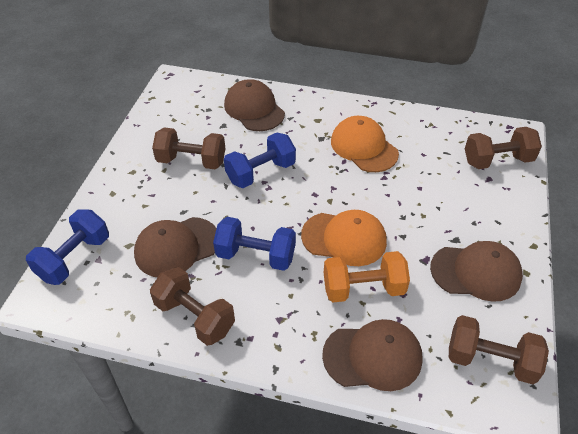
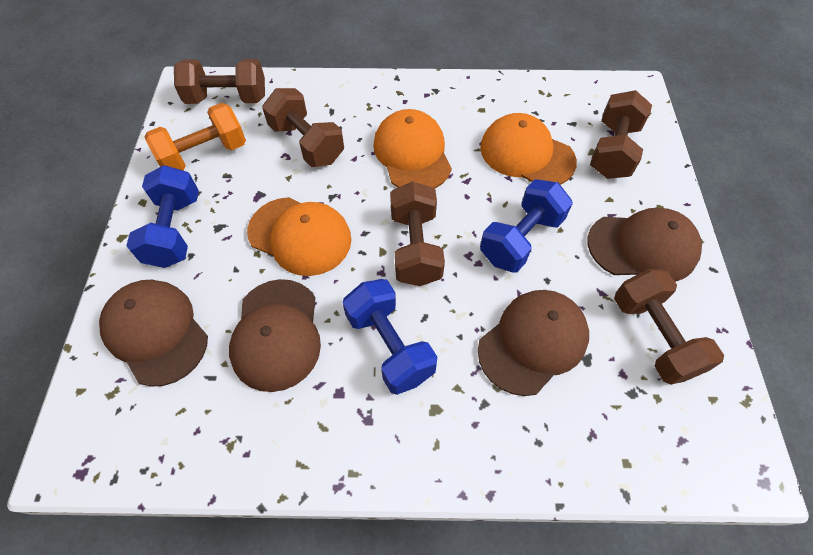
brown dumbbell: [150,267,235,346] [152,127,225,169] [449,315,549,384] [465,127,542,169] = 4 -> [174,59,265,104] [262,88,344,167] [390,181,445,286] [590,90,652,179] [614,269,724,384] = 5
orange cap: [301,210,387,266] [331,116,399,172] = 2 -> [247,197,351,276] [373,109,452,189] [480,113,577,185] = 3

